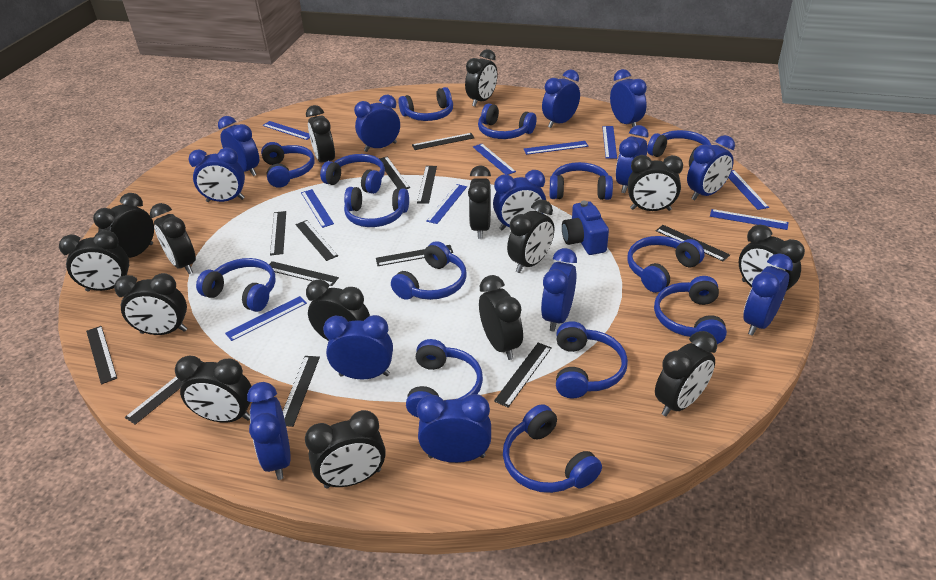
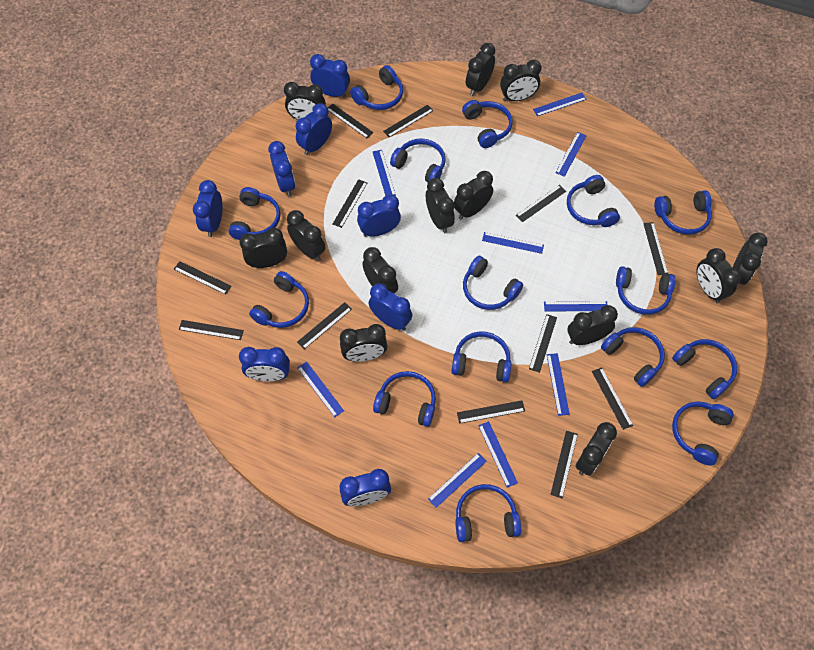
black clock: [59,230,129,291] [93,193,154,258] [114,273,187,335] [150,203,196,274] [175,356,252,423] [305,410,386,489] [306,105,335,163] [306,279,370,341] [465,49,497,106] [468,165,491,239] [479,275,523,360] [507,199,554,273] [628,155,683,211] [655,331,717,416] [739,225,805,300] = 15 -> [239,228,287,268] [284,82,326,120] [287,210,326,261] [340,324,387,362] [362,247,398,293] [426,178,455,233] [454,171,493,220] [466,43,496,96] [500,60,542,102] [567,305,618,345] [575,422,617,476] [697,248,741,303] [733,233,768,285] = 13
blue camera: [562,201,609,255] = 1 -> none = 0
blue clock: [188,147,245,202] [218,116,259,176] [247,382,291,480] [323,315,393,379] [354,95,400,152] [417,394,491,463] [493,170,546,231] [541,248,577,332] [542,69,580,128] [610,69,647,127] [616,125,649,193] [687,135,735,200] [743,253,793,336] = 13 -> [193,180,223,237] [239,347,290,381] [268,141,295,197] [296,103,332,155] [310,54,350,98] [340,469,391,506] [357,194,401,237] [369,283,412,331] = 8
blue headphones: [196,258,276,312] [261,142,315,188] [320,154,385,194] [344,187,409,227] [391,241,467,300] [398,87,453,121] [406,339,483,418] [478,103,537,139] [503,404,602,493] [550,162,613,200] [556,321,628,398] [627,236,705,293] [647,130,711,167] [654,276,727,344] = 14 -> [229,187,280,240] [249,271,309,328] [350,65,403,110] [373,371,436,427] [390,138,446,183] [451,331,511,382] [455,484,521,542] [462,100,513,148] [463,256,523,310] [567,175,620,227] [601,327,665,387] [616,266,676,315] [654,190,712,234] [672,339,737,400] [672,401,734,465] = 15

